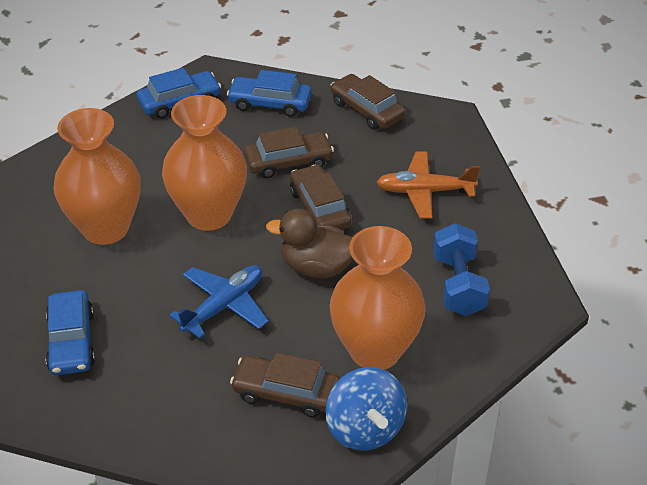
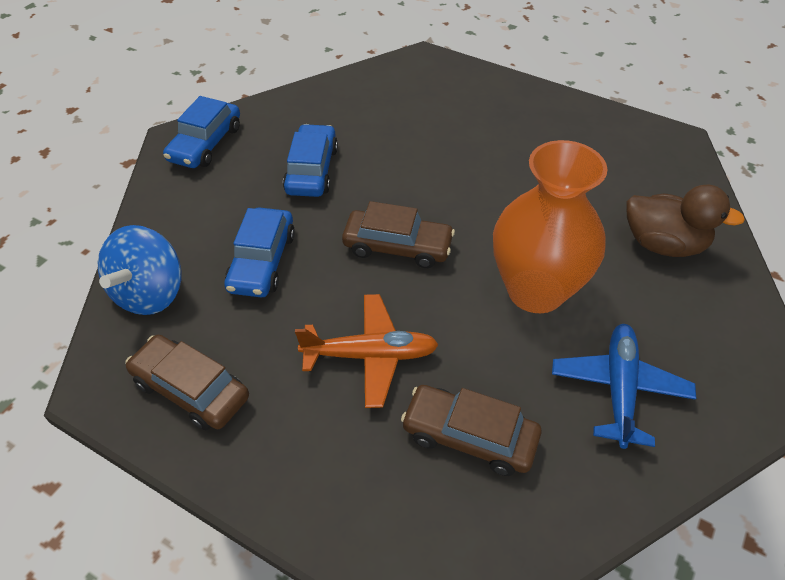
blue dumbbell: [433,223,490,316] = 1 -> none = 0
brown car: [230,352,340,417] [244,127,334,178] [290,165,352,230] [330,74,405,130] = 4 -> [125,335,249,430] [342,201,455,268] [401,385,542,476] = 3
orange vase: [54,108,141,245] [162,95,247,231] [329,226,426,370] = 3 -> [493,140,607,313] = 1

